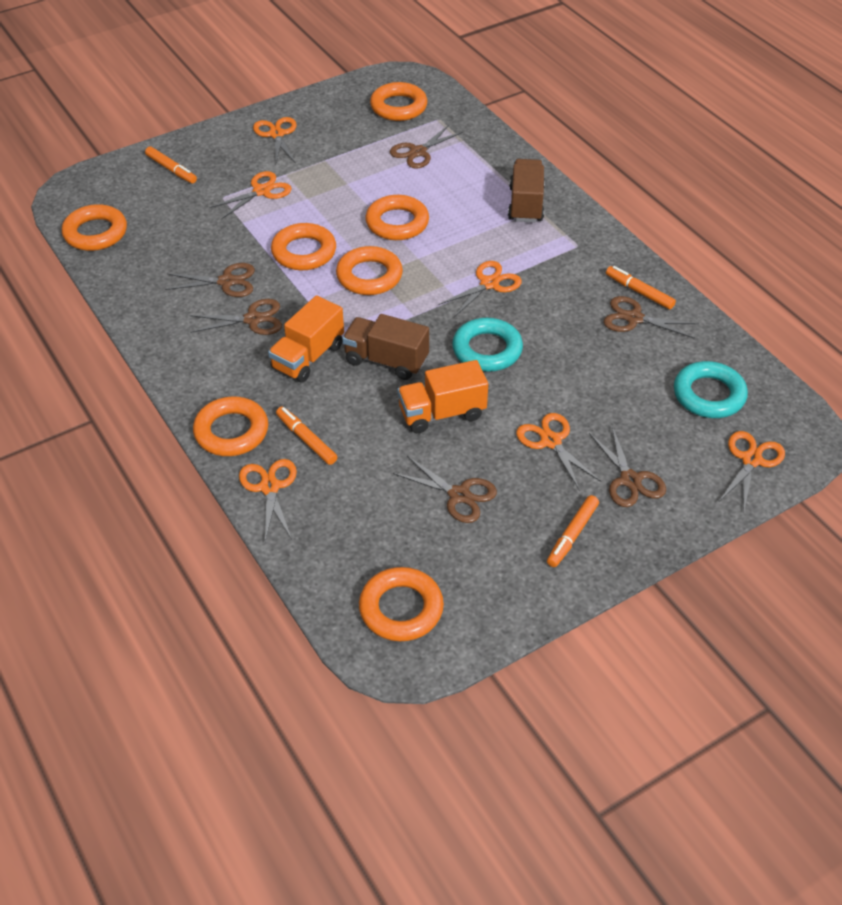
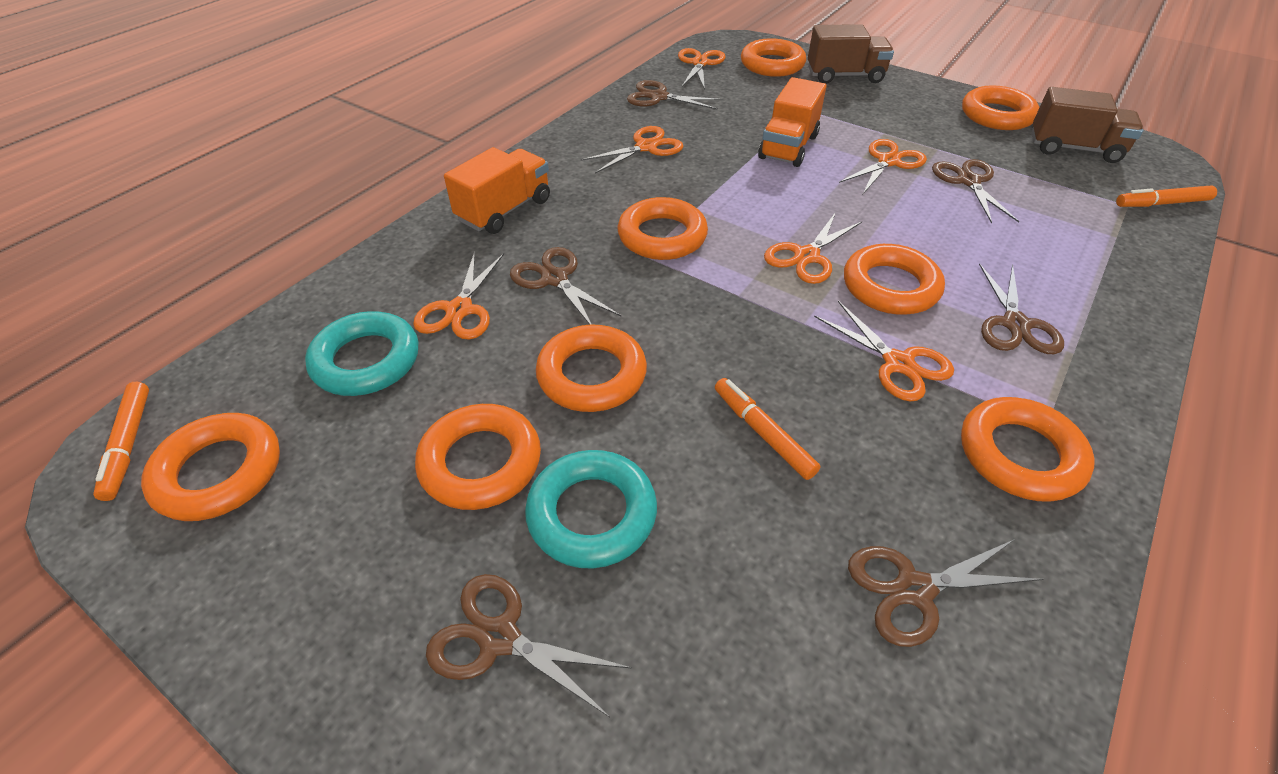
orange marker: [145,146,197,183] [276,407,337,465] [547,495,599,567] [606,266,676,309] = 4 -> [93,382,149,501] [715,378,820,480] [1116,186,1217,207] = 3
orange ring: [62,204,127,251] [193,397,268,456] [271,223,336,270] [336,246,403,295] [359,567,444,641] [365,195,429,240] [370,82,427,121] = 7 -> [141,413,280,521] [415,404,541,510] [536,325,647,412] [618,197,708,260] [741,38,806,77] [844,244,945,315] [961,397,1094,502] [962,85,1040,130] = 8

